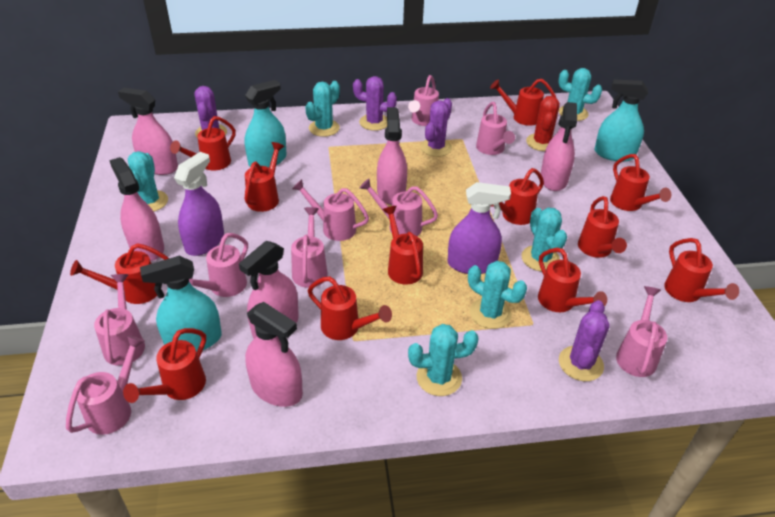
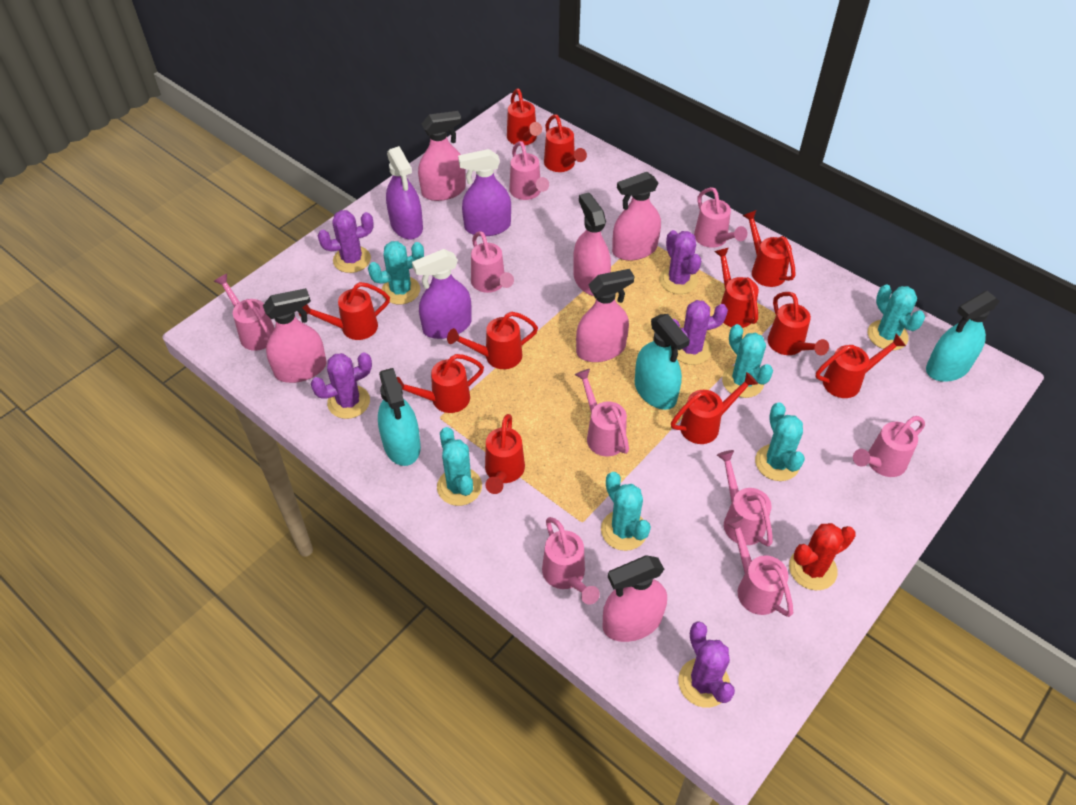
purple cactus: [194,86,227,138] [353,76,397,131] [420,98,452,157] [559,300,610,381] = 4 -> [311,352,372,419] [317,210,374,273] [659,230,701,294] [673,300,728,365] [678,621,735,708] = 5
purple spray bottle: [174,152,224,256] [448,182,511,274] = 2 -> [386,146,423,239] [412,249,472,339] [458,149,511,236] = 3
red watering can: [70,243,169,304] [123,328,206,403] [170,116,236,171] [245,142,284,212] [308,277,392,340] [382,206,423,284] [490,79,556,126] [491,168,544,225] [538,248,607,312] [578,196,627,258] [610,154,671,211] [664,238,739,302] = 12 -> [299,282,390,340] [397,354,484,413] [447,311,538,369] [485,414,525,494] [507,89,542,146] [544,114,587,172] [671,372,758,444] [714,248,759,328] [742,210,796,287] [768,292,829,355] [816,334,906,398] = 11

